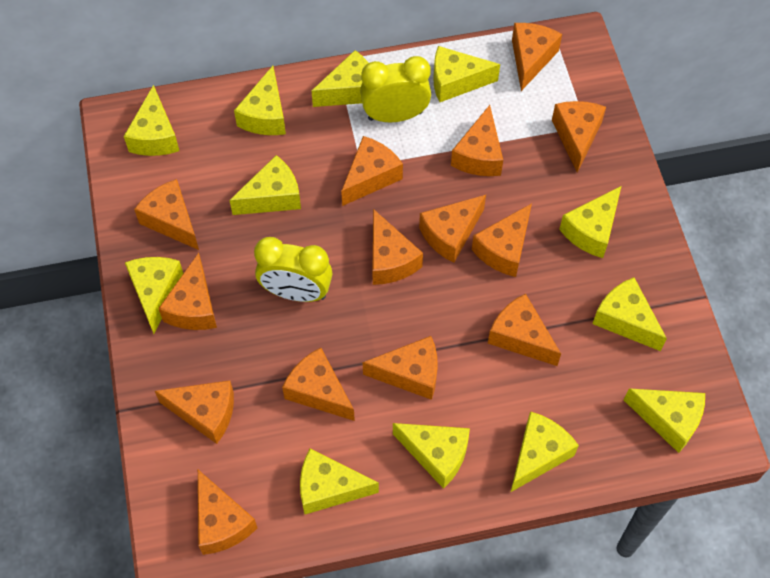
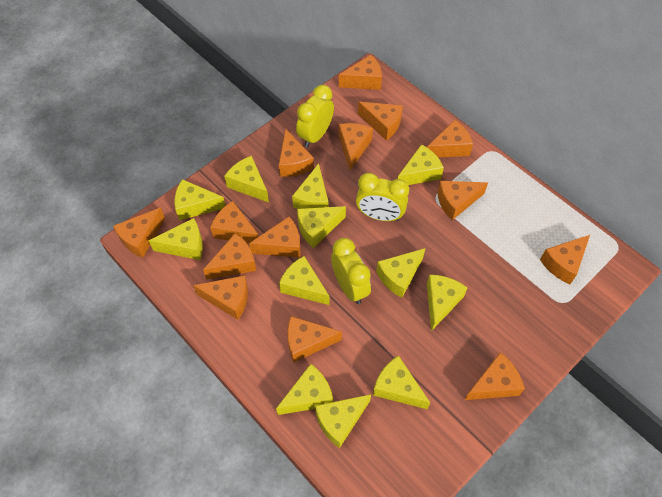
yellow clock: [254,237,332,302] [360,56,431,122] = 2 -> [296,85,334,148] [331,238,371,304] [356,173,409,221] = 3

